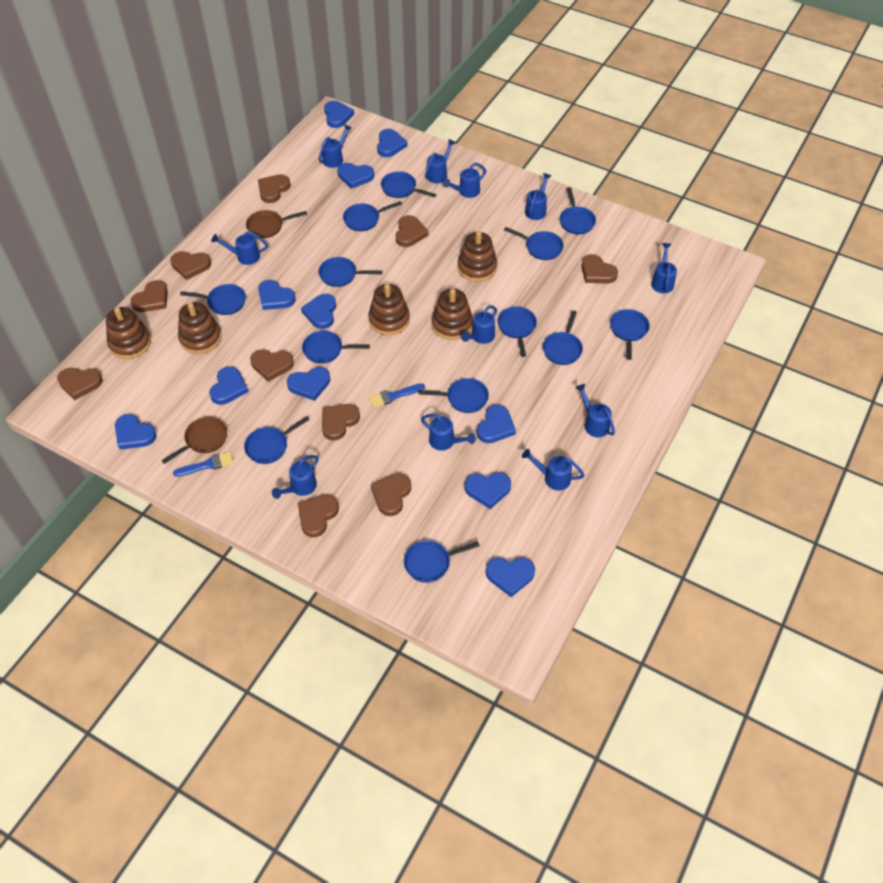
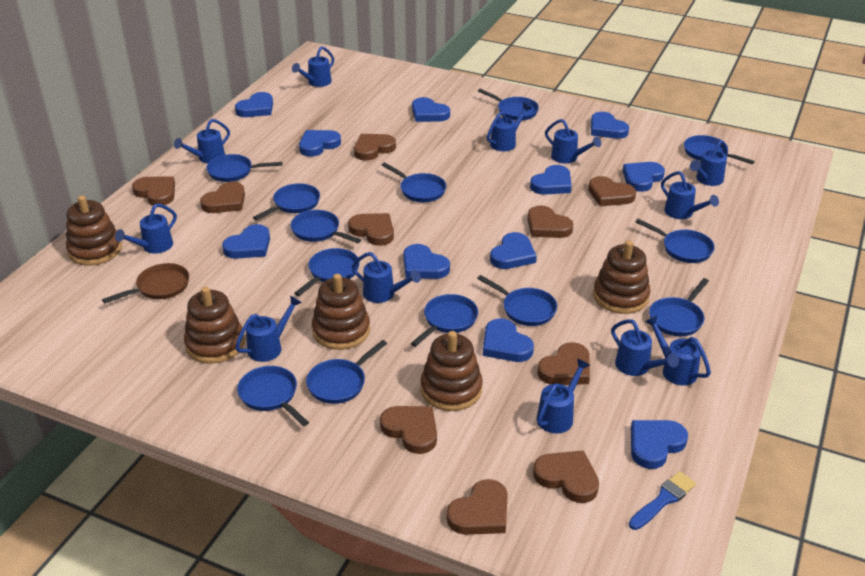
blue brush: [173,451,234,477] [369,383,425,408] = 2 -> [629,471,696,530] = 1
blue watering can: [211,231,268,265] [272,455,318,499] [319,124,351,168] [421,413,476,451] [425,139,456,183] [443,163,486,198] [461,305,497,344] [522,449,585,491] [525,173,551,220] [576,384,615,437] [651,243,677,293] = 11 -> [115,204,177,254] [174,119,230,163] [235,295,302,362] [292,46,334,87] [352,252,421,303] [487,103,532,151] [537,359,590,433] [545,119,601,164] [611,319,679,376] [645,315,711,386] [661,171,719,219] [690,140,728,186] = 12
brown pan: [162,417,227,464] [246,210,307,238] = 2 -> [102,263,189,303] = 1

